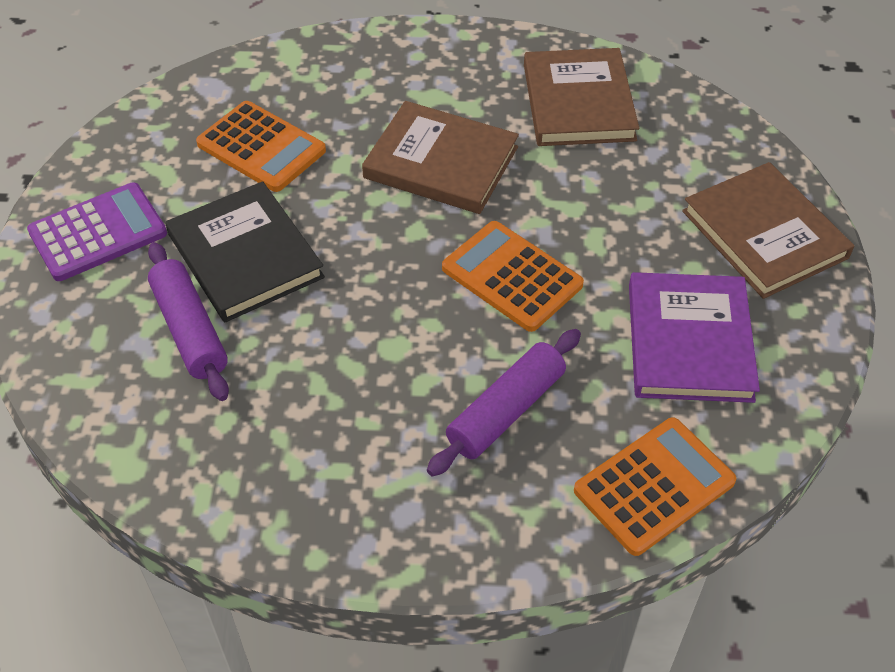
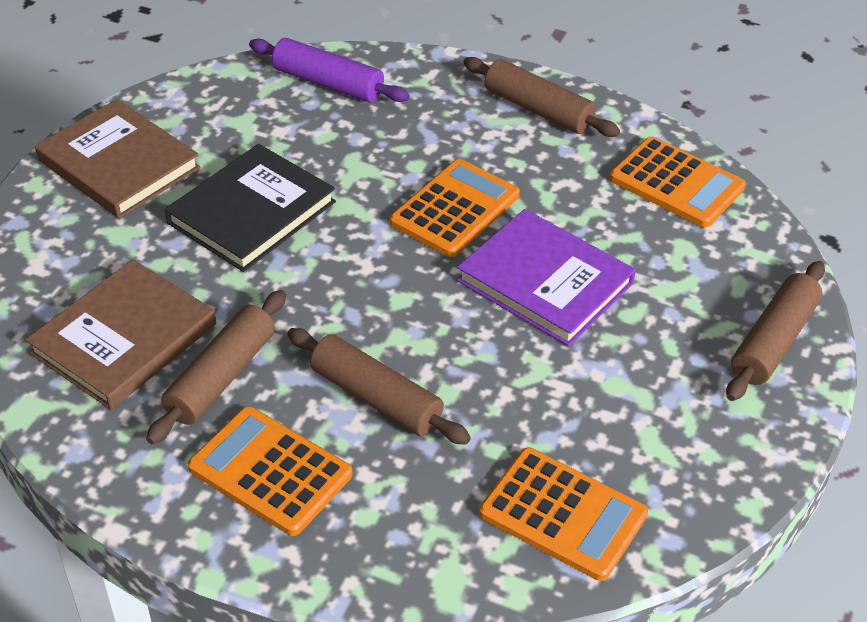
brown book: [362,101,519,214] [524,48,639,146] [682,162,854,299] = 3 -> [25,259,216,410] [35,99,200,219] = 2
brown rolling pin: none = 0 -> [146,290,286,444] [287,328,471,445] [463,57,620,137] [726,261,825,401] = 4
orange calculator: [196,101,326,192] [442,221,584,332] [574,417,736,556] = 3 -> [188,406,352,536] [390,159,520,257] [479,448,648,581] [610,136,746,227] = 4
purple calculator: [27,182,167,281] = 1 -> none = 0
purple rolling pin: [148,242,229,401] [427,329,581,477] = 2 -> [249,38,410,102] = 1

